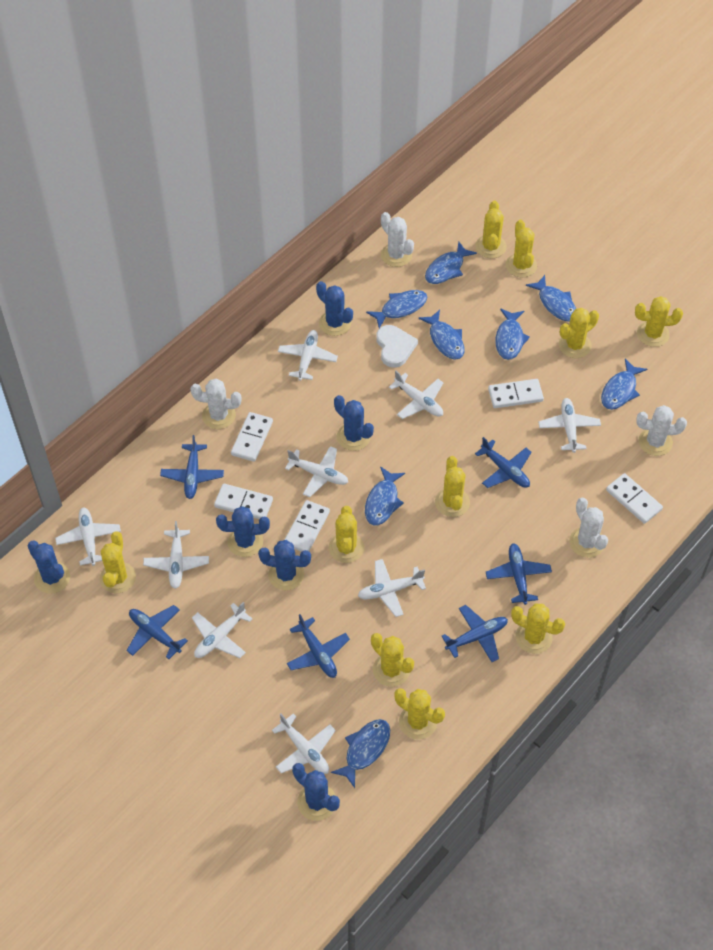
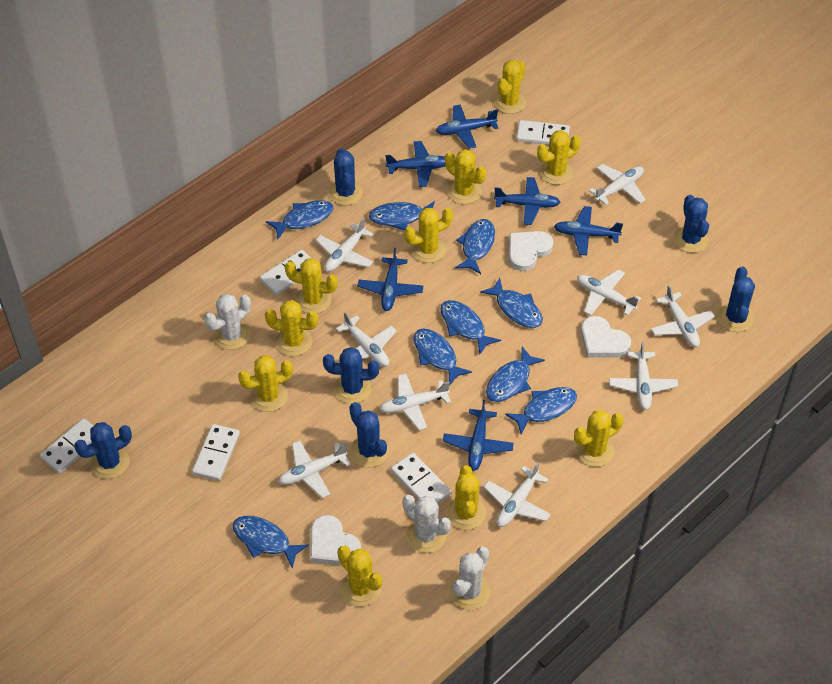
blue fish: [331,719,390,788] [365,467,405,525] [366,290,427,328] [418,310,464,360] [425,242,477,284] [495,308,530,360] [526,275,576,322] [601,359,647,410] = 8 -> [232,516,309,569] [266,200,333,239] [369,201,435,230] [413,329,472,386] [440,300,501,354] [455,219,495,274] [480,278,543,328] [486,347,545,402] [505,387,577,434] = 9
white cactus: [191,379,241,429] [381,212,414,267] [569,498,608,558] [636,405,687,456] = 4 -> [204,294,251,350] [403,495,451,553] [449,546,491,610] = 3
white heart: [376,325,418,368] = 1 -> [310,515,361,565] [509,231,554,271] [581,316,631,358] = 3

